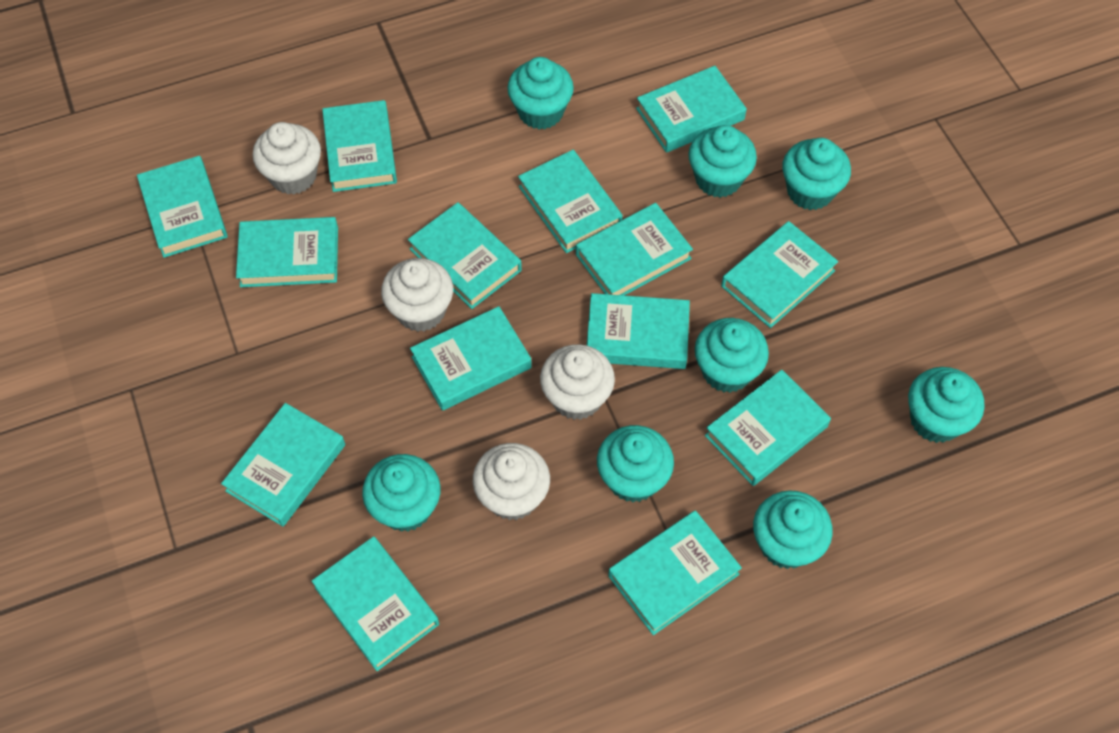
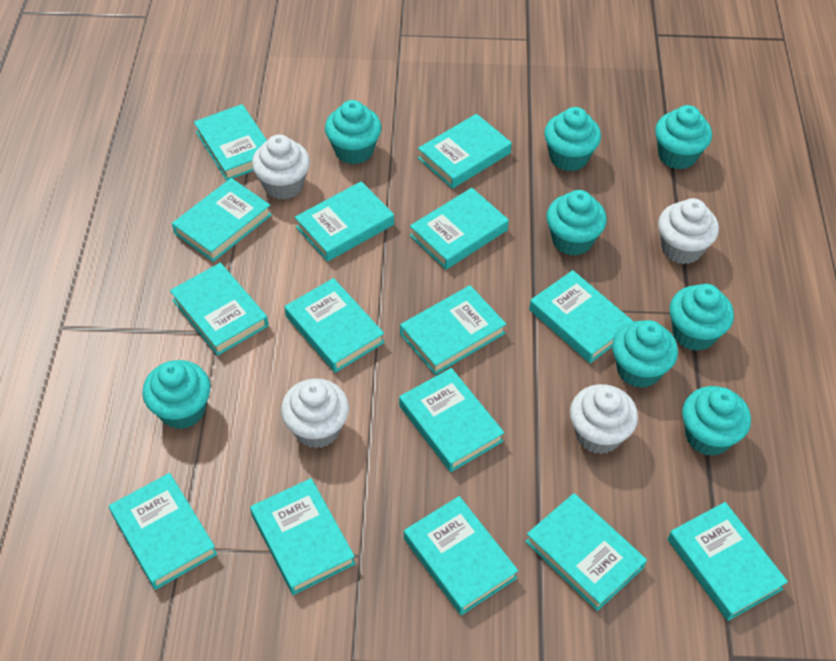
turquoise book: [137,156,228,258] [221,403,345,527] [236,217,338,287] [312,536,439,671] [322,100,397,192] [408,202,522,309] [410,306,532,411] [518,150,623,253] [576,203,693,295] [587,293,690,369] [608,510,742,635] [636,66,747,153] [705,369,831,486] [721,221,838,328] = 14 -> [109,473,217,590] [170,263,268,356] [172,178,272,262] [194,104,267,181] [250,478,355,595] [285,278,385,373] [295,181,394,262] [399,368,504,472] [400,285,506,375] [404,496,518,615] [410,188,509,269] [418,114,512,189] [525,493,647,611] [529,270,634,363] [668,502,788,621] = 15

